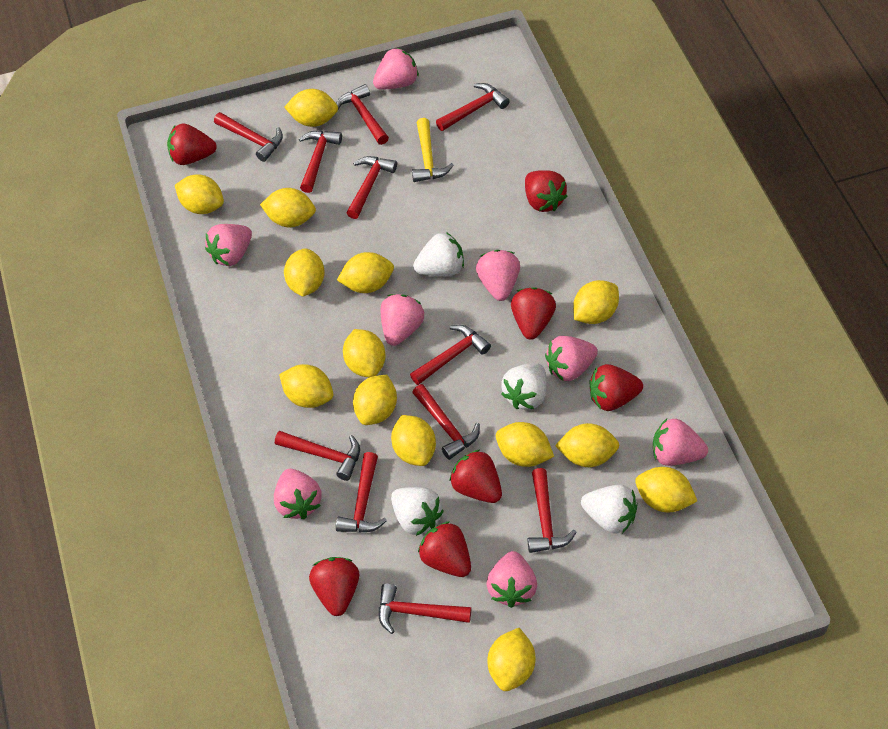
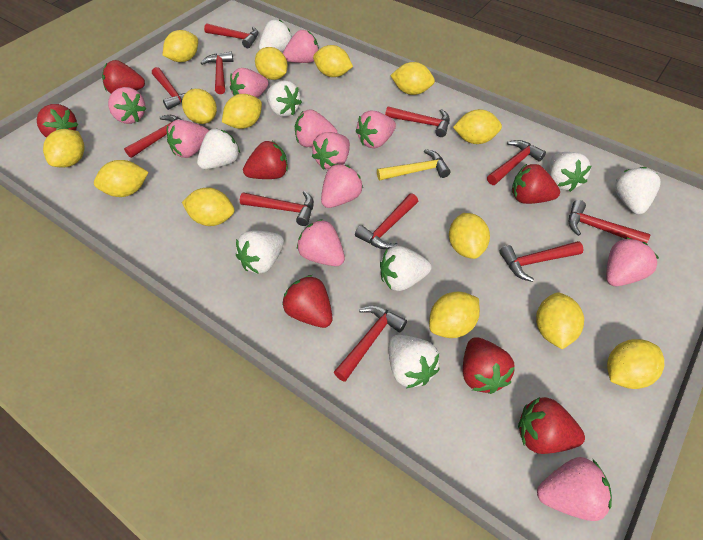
pink strawberry: [205,224,252,266] [274,469,322,519] [373,47,419,90] [380,294,424,346] [476,250,520,301] [486,551,537,608] [545,336,598,381] [653,419,708,466] = 8 -> [108,87,147,124] [167,120,209,158] [230,68,269,98] [283,30,319,63] [295,109,338,147] [297,219,345,266] [312,132,350,170] [321,164,363,208] [356,110,396,149] [537,457,612,521] [606,237,659,286] = 11
white strawberry: [391,487,444,536] [413,232,464,276] [501,363,547,410] [581,484,638,534] = 4 -> [197,128,240,169] [236,231,284,274] [259,20,292,52] [266,80,302,117] [380,246,431,291] [389,335,440,388] [549,152,591,192] [615,167,660,214] = 8

